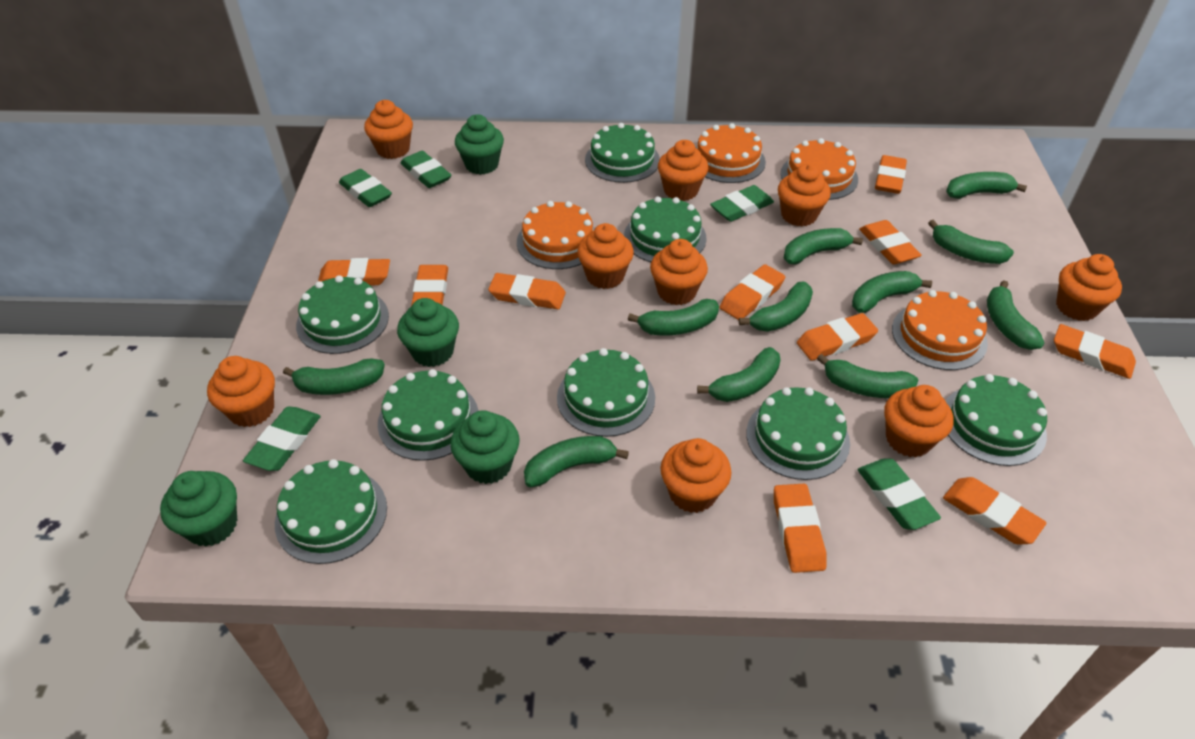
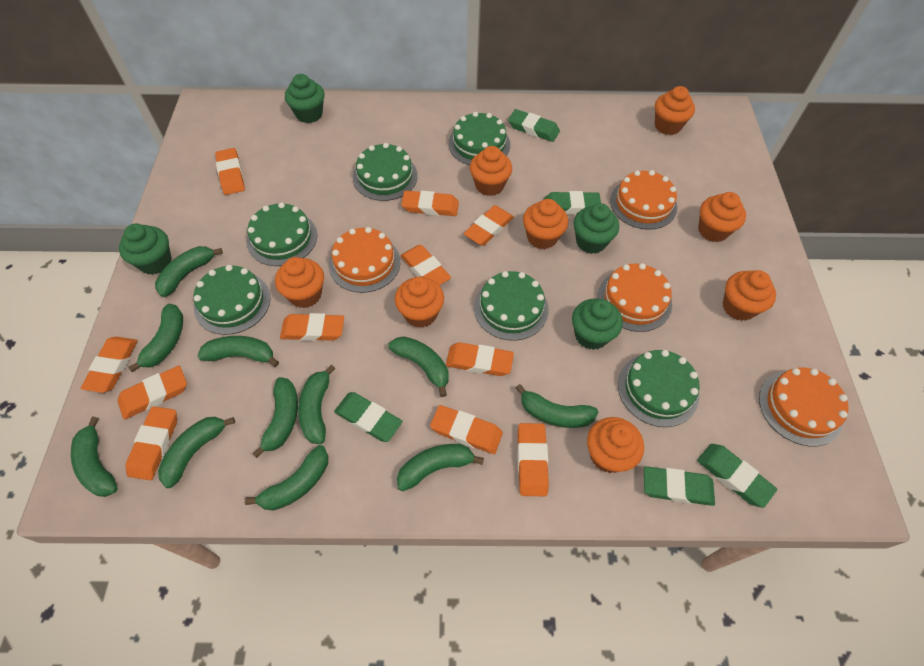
green cake: [275,459,387,564] [296,275,389,354] [378,369,479,461] [557,348,655,437] [585,123,660,183] [624,196,707,262] [746,387,850,480] [945,374,1047,466] = 8 -> [193,265,271,335] [247,202,317,266] [353,143,418,201] [448,112,510,165] [474,271,549,341] [618,350,700,427] = 6
orange cupcake: [207,356,275,427] [364,100,413,159] [577,223,634,289] [650,239,708,305] [658,140,709,201] [661,438,731,513] [778,164,831,227] [884,385,953,457] [1056,254,1122,321] = 9 -> [275,257,324,308] [395,277,444,328] [470,146,512,196] [523,199,568,249] [587,417,644,473] [655,86,695,135] [698,192,746,242] [723,270,776,321] = 8
orange eraser: [318,258,390,286] [411,265,448,306] [488,273,566,309] [719,264,785,320] [774,484,826,573] [797,313,878,361] [859,220,922,265] [875,155,907,194] [943,477,1047,545] [1054,324,1136,379] = 10 -> [81,337,138,393] [117,366,187,420] [125,406,177,480] [215,148,245,195] [280,313,344,341] [401,191,459,216] [401,245,451,285] [430,405,503,454] [446,342,514,376] [464,205,514,246] [517,423,549,496] = 11

